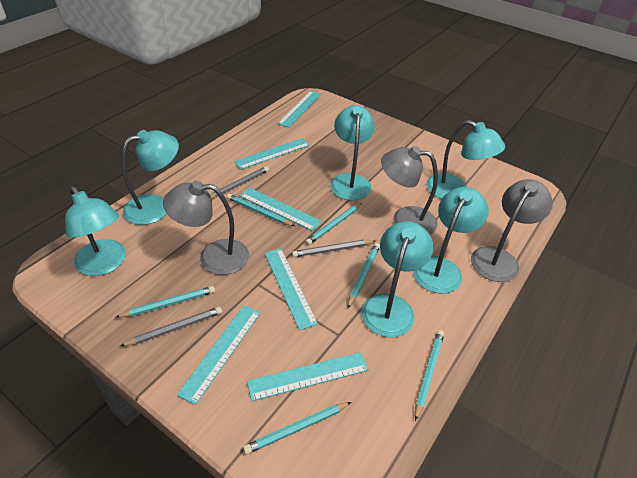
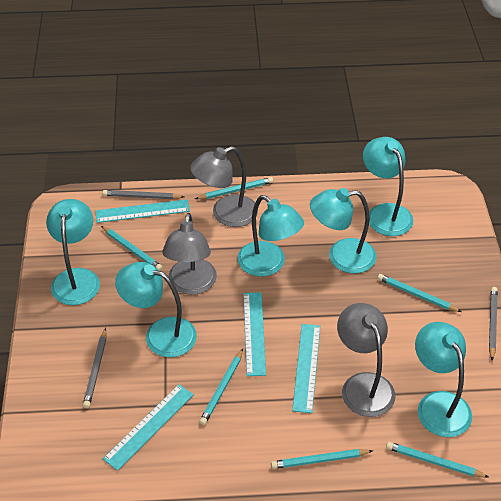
turquoise ruler: [177,306,261,405] [234,138,310,170] [240,187,322,231] [247,352,368,401] [265,248,318,330] [278,91,321,128] = 6 -> [95,199,190,223] [103,384,194,471] [243,292,266,376] [292,324,320,413] = 4

